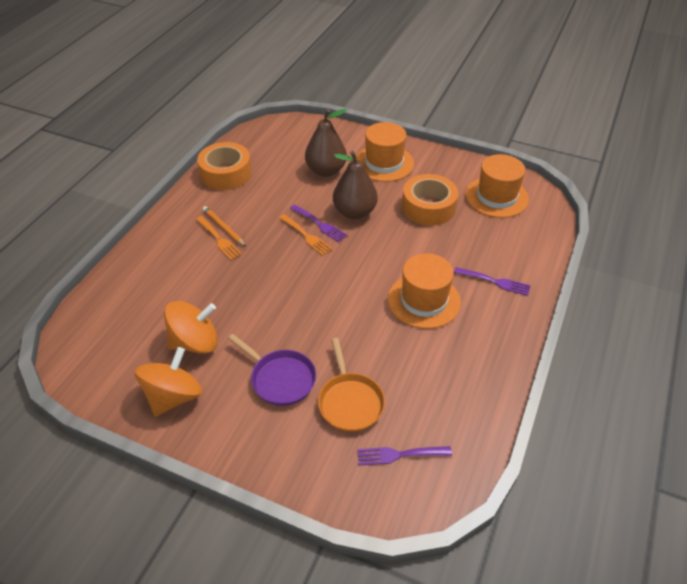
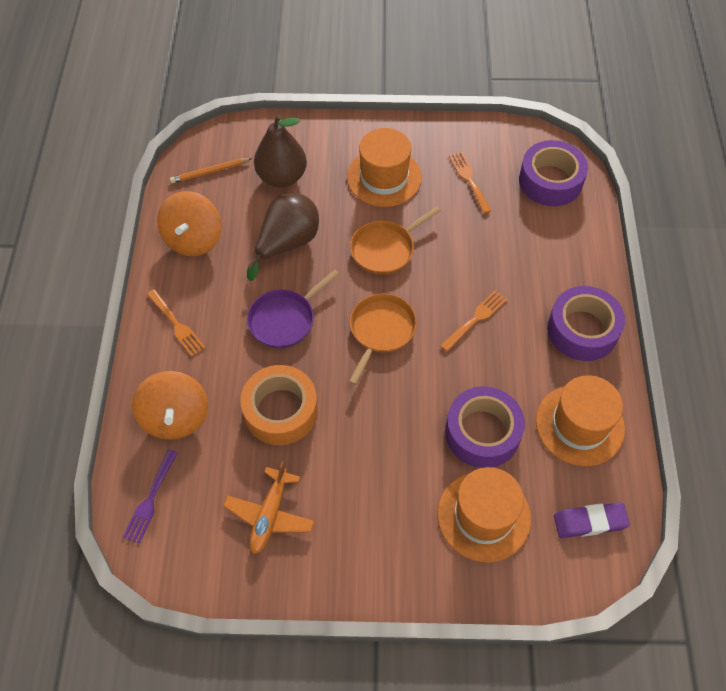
orange fork: [196,216,242,260] [279,214,333,256] = 2 -> [147,289,206,356] [440,290,508,352] [449,152,491,214] = 3
orange pan: [318,338,385,432] = 1 -> [349,294,417,385] [350,206,441,275] = 2
orange plane: none = 0 -> [223,461,314,554] = 1
orange tape: [197,142,252,190] [402,174,458,226] = 2 -> [240,365,318,445] = 1
purple eraser: none = 0 -> [554,502,630,538] = 1
purple fork: [290,205,348,242] [357,446,452,466] [454,267,531,296] = 3 -> [123,449,178,544] = 1
purple tape: none = 0 -> [445,386,525,468] [519,140,588,206] [547,286,625,361] = 3

